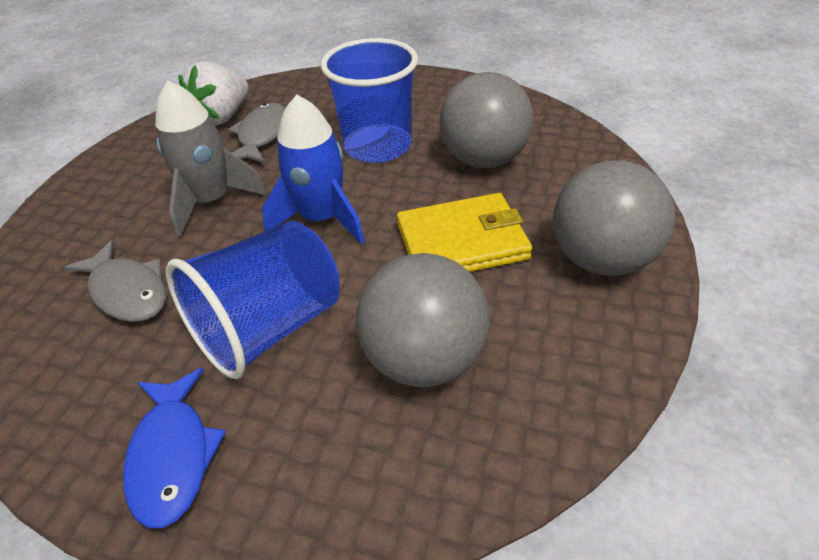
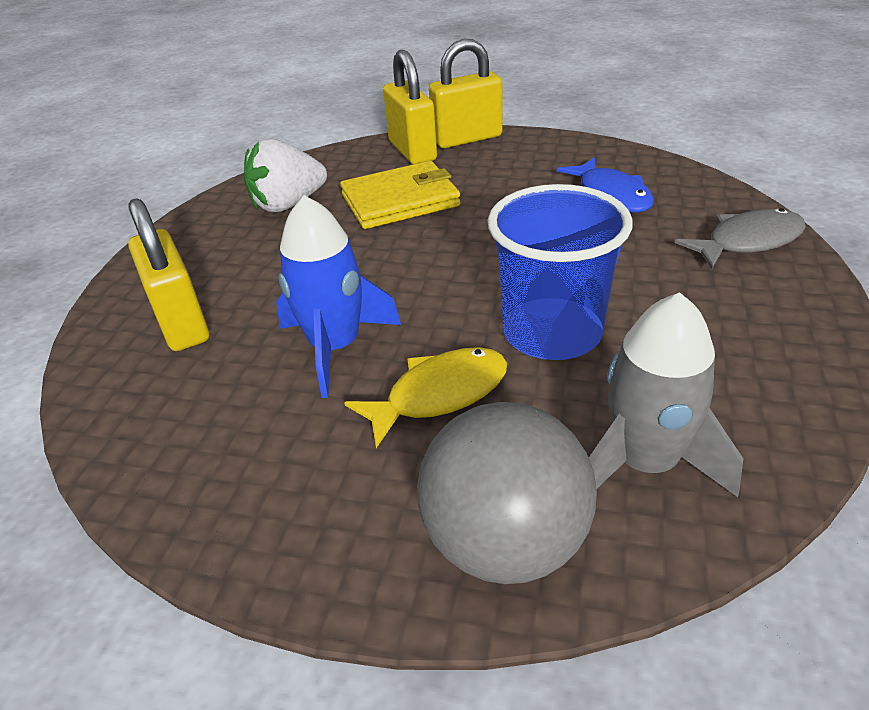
blue cup: [166,221,340,379] [321,38,418,163] = 2 -> [487,184,633,360] = 1
grey ball: [356,253,490,387] [440,72,533,168] [553,160,675,276] = 3 -> [417,402,597,584] = 1
grey fish: [64,240,166,322] [228,103,285,163] = 2 -> [675,208,806,269] = 1
yellow fish: none = 0 -> [344,347,507,448] = 1
yellow padlock: none = 0 -> [128,198,209,351] [383,50,437,164] [429,39,503,148] = 3

